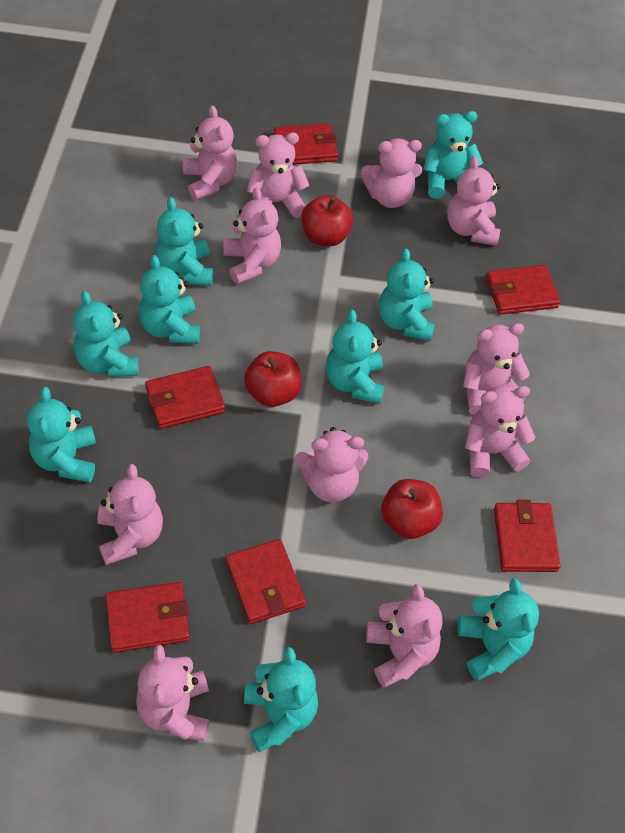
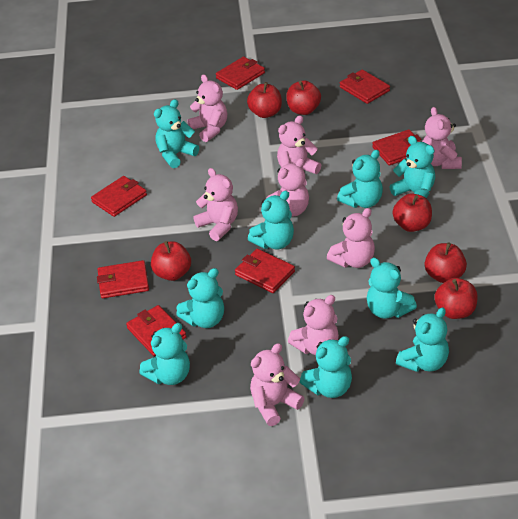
pink teddy bear: [97,464,163,565] [136,645,210,741] [183,105,237,200] [224,187,281,284] [247,132,310,218] [295,427,368,502] [361,139,422,208] [366,584,443,688] [447,156,501,246] [463,323,530,415] [465,386,536,478] = 11 -> [187,74,227,142] [193,168,238,241] [250,343,305,426] [266,158,309,216] [277,115,321,174] [288,295,339,355] [327,208,375,268] [422,107,462,169] = 8
red apple: [244,351,302,407] [301,195,353,246] [381,479,443,539] = 3 -> [151,241,191,281] [247,82,282,118] [286,81,321,115] [393,194,432,232] [425,242,467,283] [435,278,478,319] = 6
red wallet: [106,582,190,653] [145,366,225,429] [226,539,306,624] [274,123,338,165] [486,265,560,315] [494,500,561,572] = 6 -> [91,176,147,217] [97,260,149,298] [126,305,187,356] [216,57,265,90] [235,249,295,293] [340,70,390,104] [372,129,421,165] = 7

